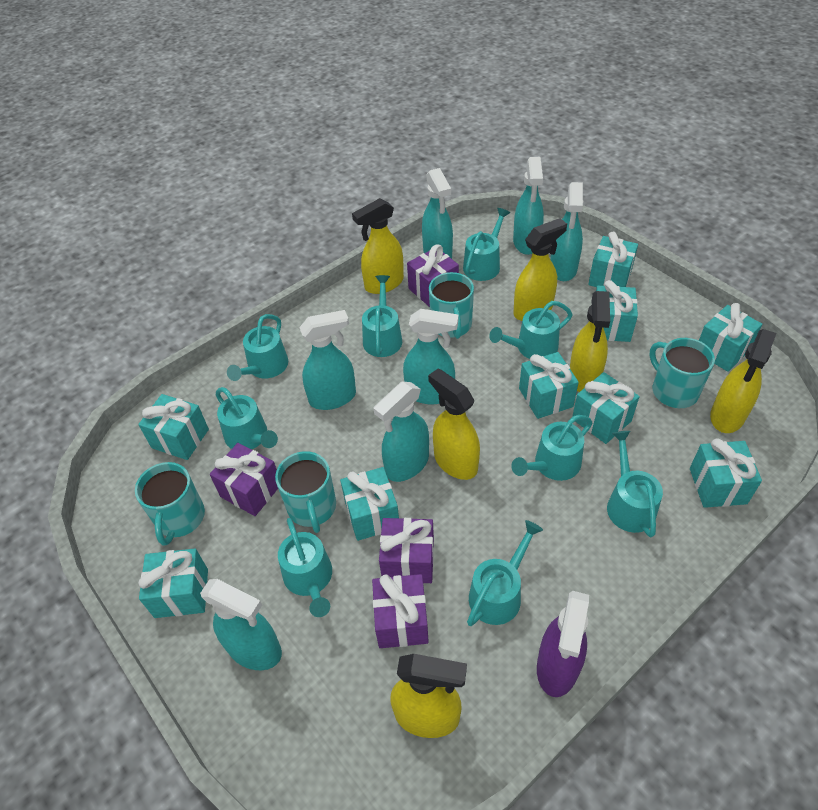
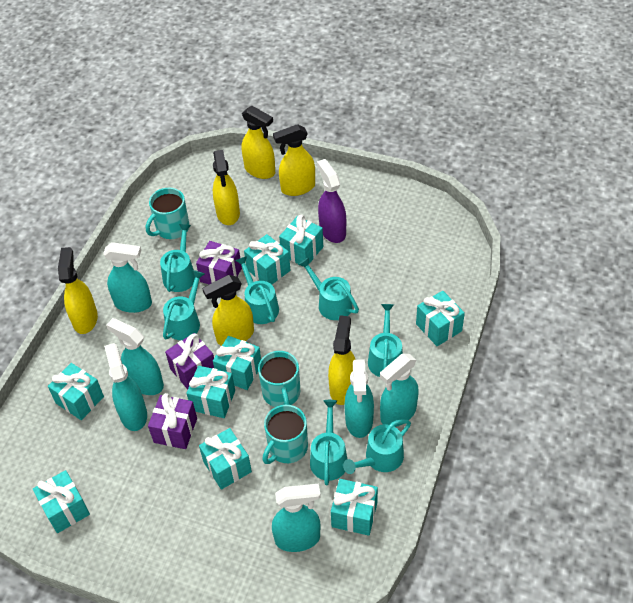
purple gift: [210,443,278,516] [372,574,429,648] [379,518,434,583] [407,244,459,307] = 4 -> [148,393,197,449] [165,333,214,389] [196,241,242,284] = 3
turquoise mug: [135,462,205,546] [275,451,336,533] [429,272,474,339] [649,338,715,408] = 4 -> [146,188,189,239] [258,351,300,407] [262,405,308,464] = 3
turquoise spray bottle: [200,579,282,670] [299,310,356,410] [374,381,429,482] [403,309,458,404] [422,168,453,259] [513,157,544,255] [550,182,583,281] = 7 -> [103,242,152,313] [104,343,147,431] [106,318,164,395] [272,484,321,552] [344,359,374,438] [380,354,419,427] = 6
turquoise watering can: [216,387,278,449] [227,314,288,381] [278,518,332,617] [362,275,402,357] [463,208,510,281] [467,520,543,626] [489,301,572,359] [511,415,592,481] [607,431,663,537] = 9 -> [160,224,195,292] [163,270,205,340] [235,256,279,324] [298,257,359,320] [310,400,347,485] [343,419,411,474] [368,304,403,377] = 7

